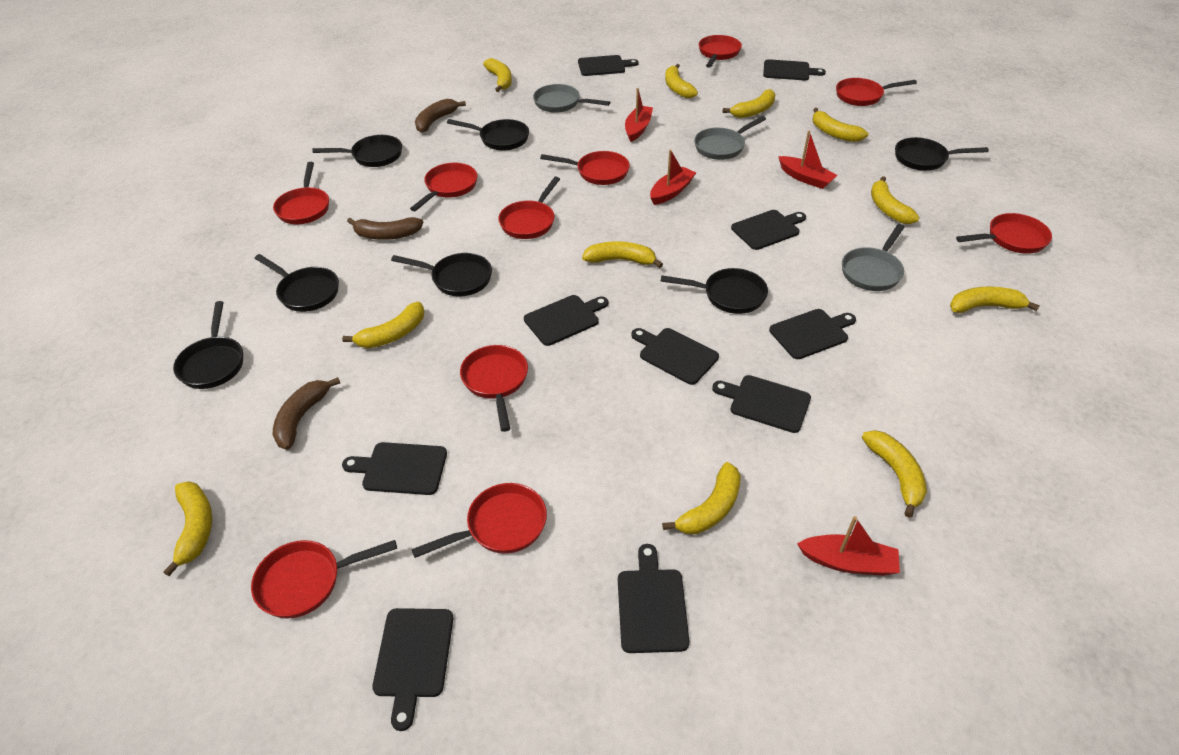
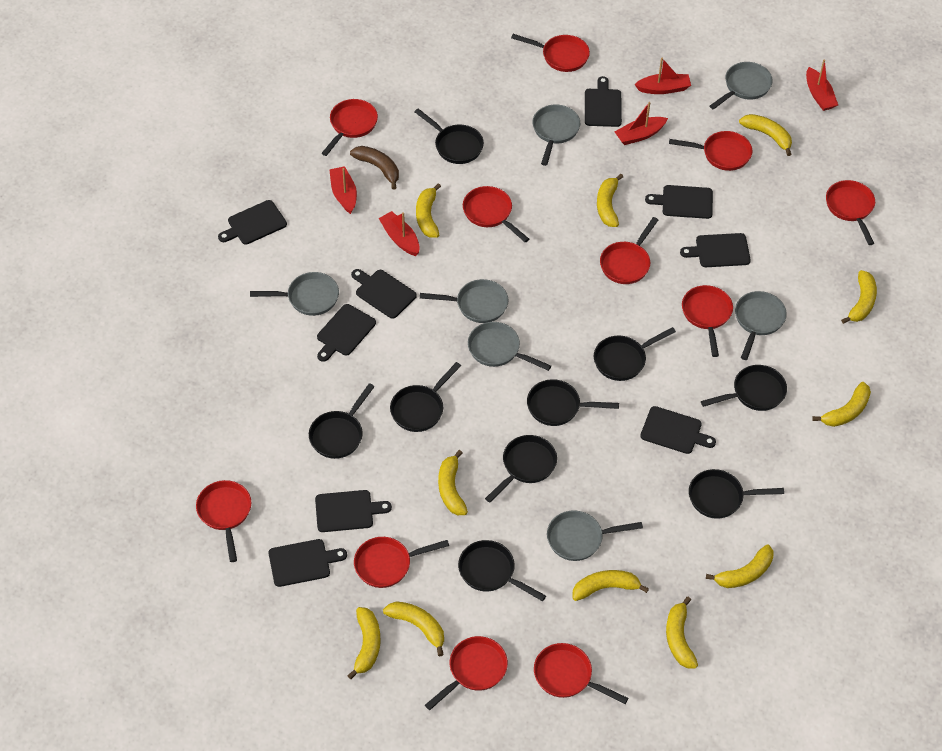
black cutting board: [342,442,447,495] [372,608,453,731] [524,295,608,346] [578,55,639,76] [618,544,690,653] [631,328,719,385] [712,375,811,433] [731,210,806,250] [763,59,826,80] [769,309,856,359] = 10 -> [218,200,287,245] [269,539,347,587] [315,490,392,532] [317,304,376,362] [351,269,417,319] [585,76,622,127] [640,406,716,454] [645,185,713,219] [680,233,751,267] = 9
black pan: [173,301,243,389] [254,254,339,312] [312,135,402,167] [391,253,492,296] [447,119,529,150] [661,268,768,314] [895,137,989,171] = 7 -> [309,383,375,459] [390,362,461,432] [414,108,484,164] [458,540,546,601] [485,435,557,502] [527,379,619,426] [594,327,676,381] [689,469,784,519] [701,365,787,411] = 9
brown banana: [273,377,340,450] [347,217,423,240] [415,99,466,133] = 3 -> [350,146,399,190] = 1
grey pan: [533,84,610,113] [694,116,766,160] [842,224,905,291] = 3 -> [250,272,339,316] [420,279,508,323] [468,322,551,371] [532,104,580,166] [547,510,643,561] [709,62,773,110] [735,291,787,360] = 7
red boat: [625,88,653,142] [650,150,696,205] [778,131,837,189] [797,516,900,576] = 4 -> [330,166,357,214] [378,211,420,256] [615,102,668,145] [634,58,691,94] [806,59,838,111] = 5
red pan: [251,540,397,618] [273,162,329,224] [410,163,477,211] [411,483,547,558] [460,345,528,432] [498,177,560,239] [540,151,630,185] [699,35,742,68] [836,78,917,106] [956,213,1052,254] = 10 -> [196,480,251,562] [321,99,378,156] [354,537,449,588] [425,636,508,710] [463,186,529,242] [511,34,590,72] [534,643,628,704] [600,217,658,284] [669,131,752,171] [682,285,733,357] [826,180,875,245] = 11

